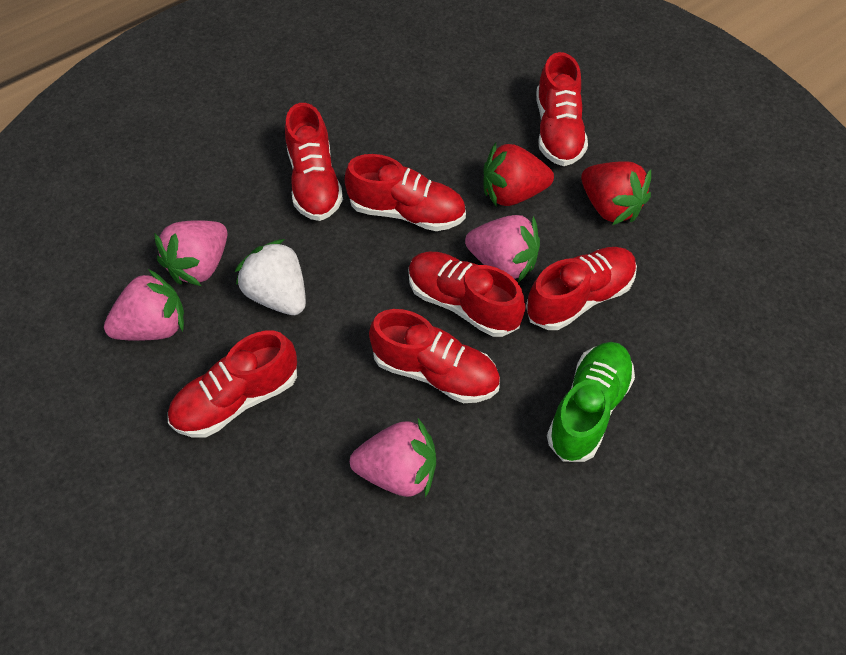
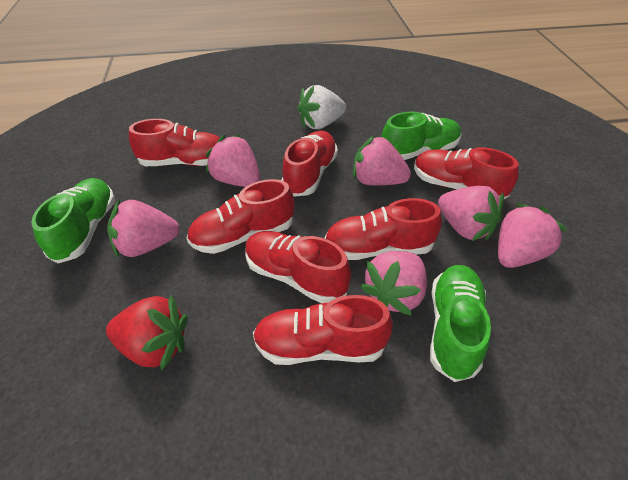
green shoe: [547,342,635,462] = 1 -> [31,178,115,263] [381,112,462,160] [430,265,491,382] = 3
pink strawberry: [104,269,184,341] [154,220,227,286] [350,419,436,497] [465,215,540,283] = 4 -> [107,200,180,258] [206,135,260,187] [353,135,411,186] [360,251,427,316] [438,186,504,241] [498,203,567,268] = 6
red strawberry: [483,143,554,207] [581,161,651,225] = 2 -> [106,295,188,371] = 1

